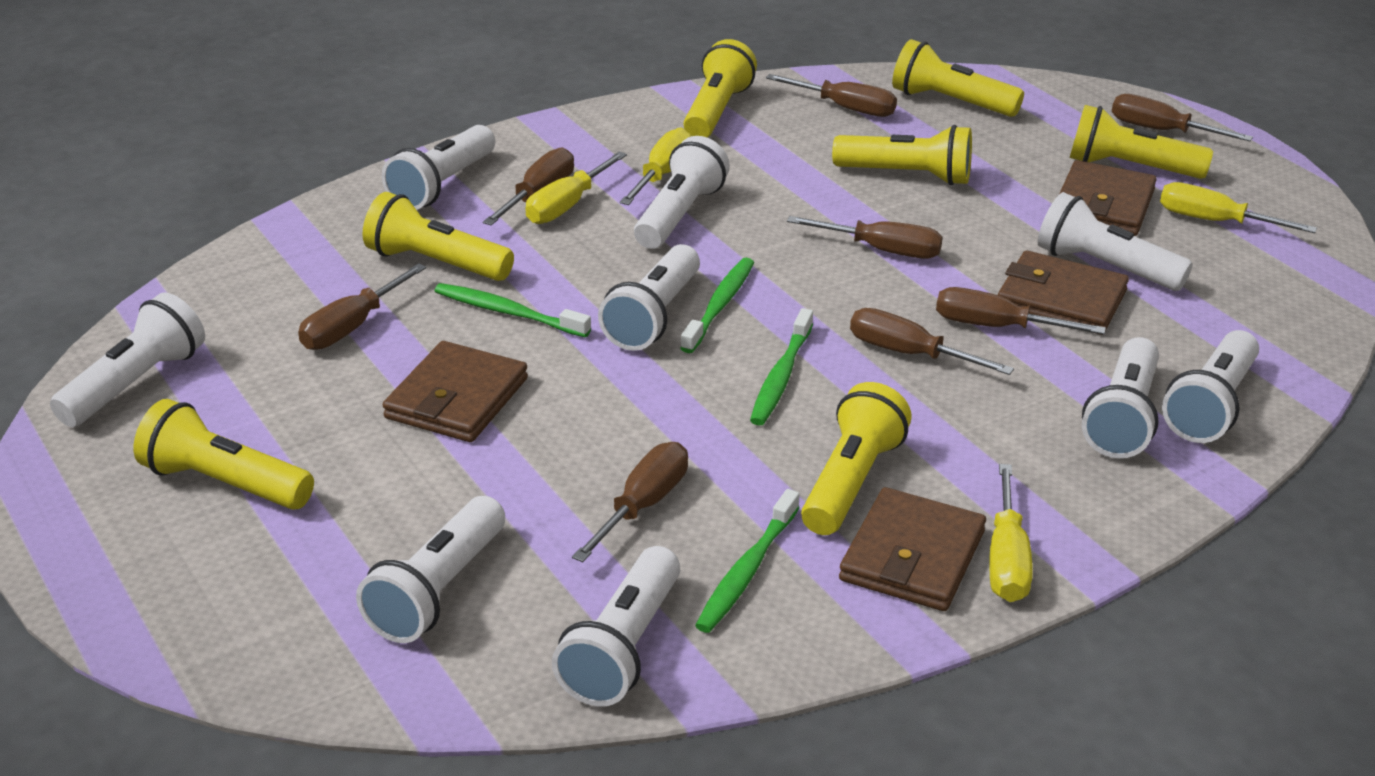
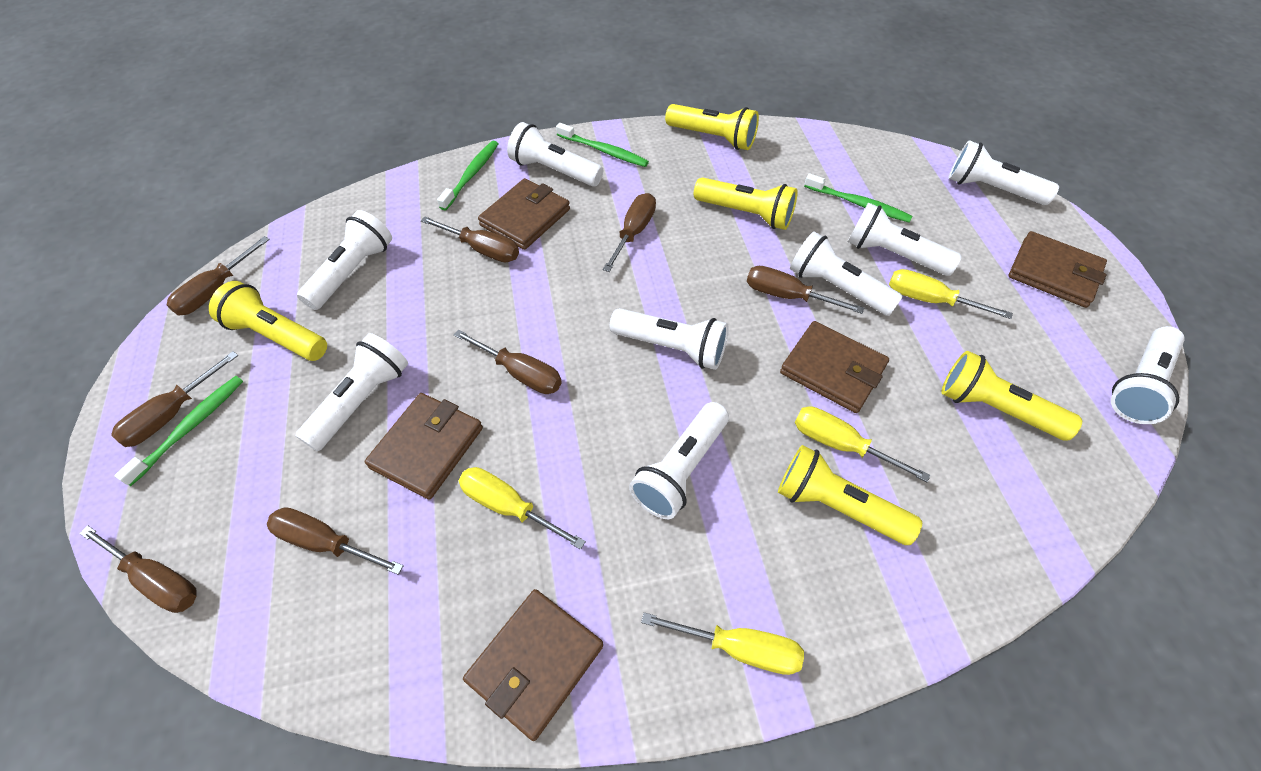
brown wallet: [383,341,528,442] [839,487,986,611] [998,251,1129,335] [1059,160,1157,236] = 4 -> [365,393,483,500] [463,589,603,741] [478,178,570,250] [780,321,889,413] [1008,231,1107,308] = 5
yellow flashlight: [134,399,314,510] [362,192,514,281] [684,39,757,138] [801,382,912,535] [832,125,972,186] [892,39,1024,117] [1070,105,1213,179] = 7 -> [209,281,327,361] [665,104,759,150] [694,177,798,230] [778,445,922,545] [941,351,1082,441] = 5

